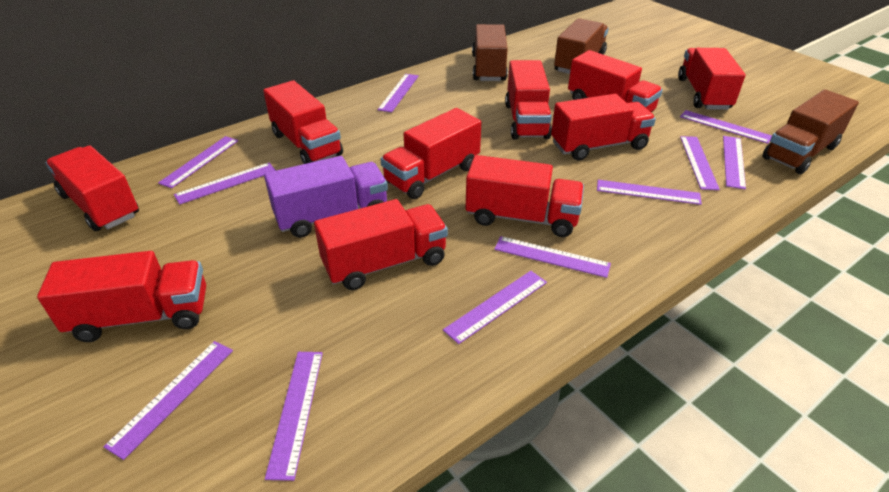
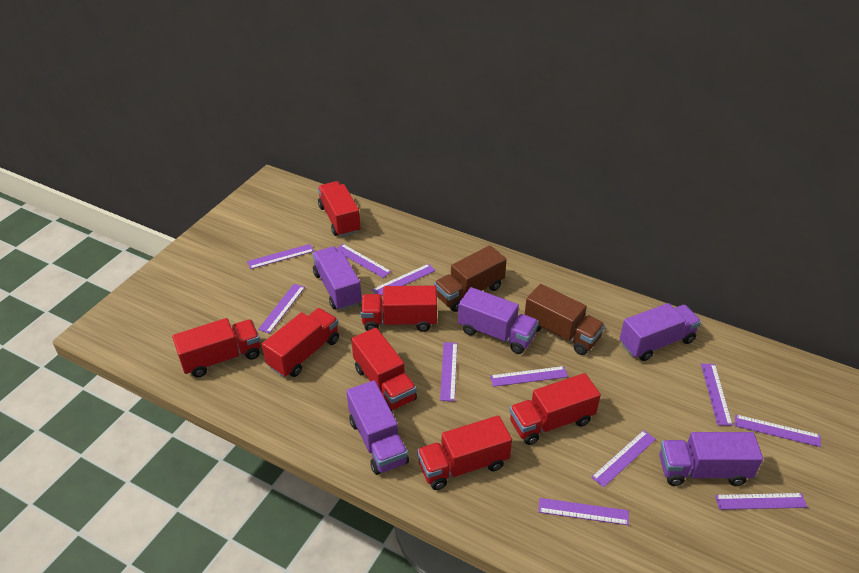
brown truck: [472,24,508,81] [554,18,609,74] [763,89,859,174] = 3 -> [434,245,507,312] [524,284,605,355] = 2
purple truck: [264,156,388,238] = 1 -> [312,246,361,311] [346,380,409,475] [458,287,539,354] [620,303,701,361] [659,432,763,486] = 5
red truck: [37,251,206,342] [46,145,139,231] [263,80,343,164] [314,199,448,290] [381,108,481,199] [466,155,584,237] [505,60,552,139] [551,94,656,160] [568,50,663,113] [678,48,745,110] = 10 -> [172,318,260,377] [262,308,339,377] [318,181,360,237] [351,328,417,411] [361,285,437,332] [417,415,512,490] [509,373,601,445] = 7

